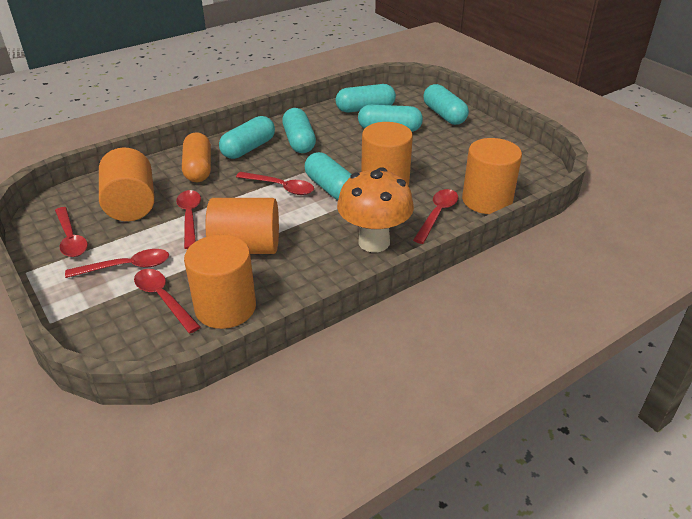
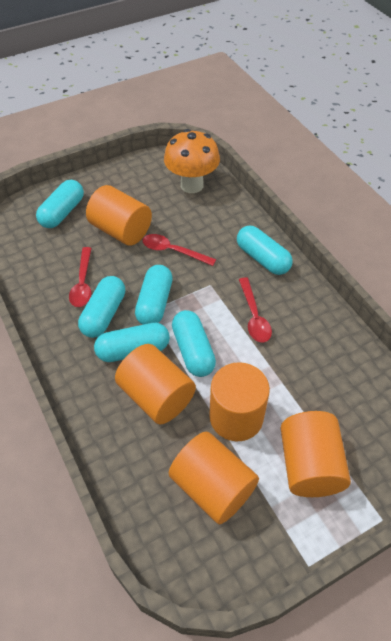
orange capsule: [182,132,211,182] = 1 -> none = 0
red spoon: [55,207,88,257] [65,249,169,278] [134,269,200,333] [176,190,201,249] [236,172,314,195] [413,189,458,244] = 6 -> [69,247,92,307] [142,234,216,266] [239,277,272,342] = 3

